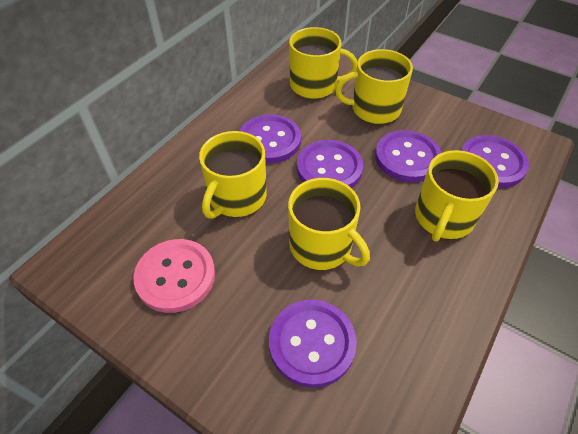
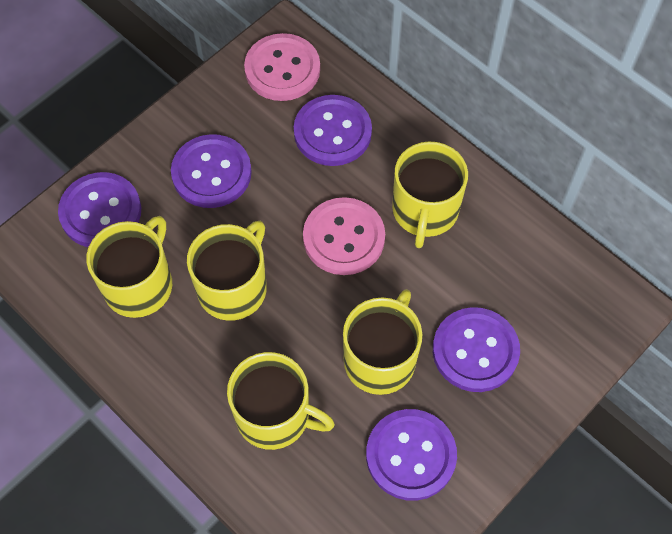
pink button: [133,239,215,313] = 1 -> [244,33,320,101] [303,197,385,275] = 2

